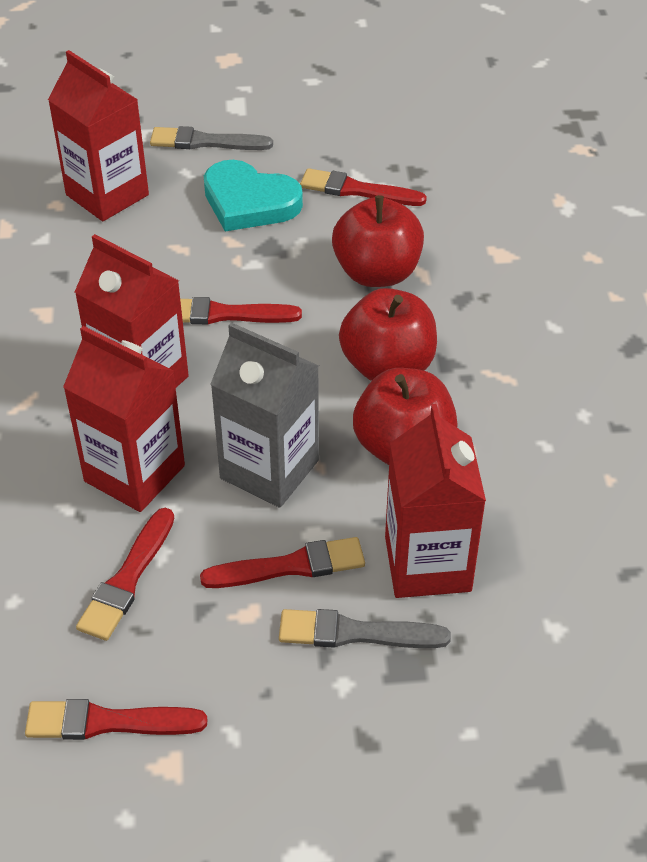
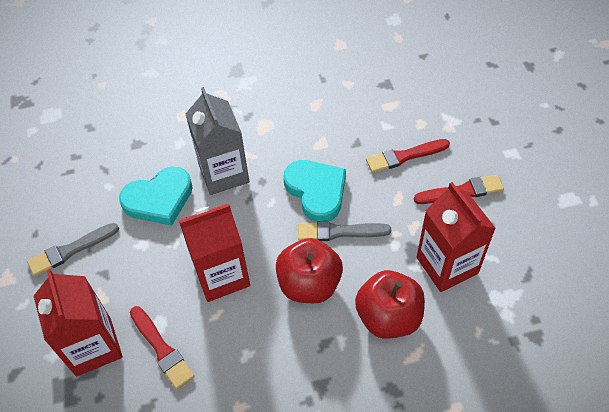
red apple: [332,195,424,287] [339,288,437,381] [353,368,458,465] = 3 -> [276,238,343,303] [355,270,425,339] = 2
red brush: [25,699,208,740] [76,508,174,641] [180,297,302,325] [200,537,365,588] [300,168,427,206] = 5 -> [130,306,195,389] [366,139,450,173] [414,175,504,204] = 3
red carton: [48,50,149,221] [63,326,185,512] [75,234,189,388] [385,404,486,598] = 4 -> [34,269,123,377] [179,204,250,302] [417,182,496,292] = 3
turquoise heart: [204,160,303,231] = 1 -> [119,166,193,226] [283,160,346,222] = 2

